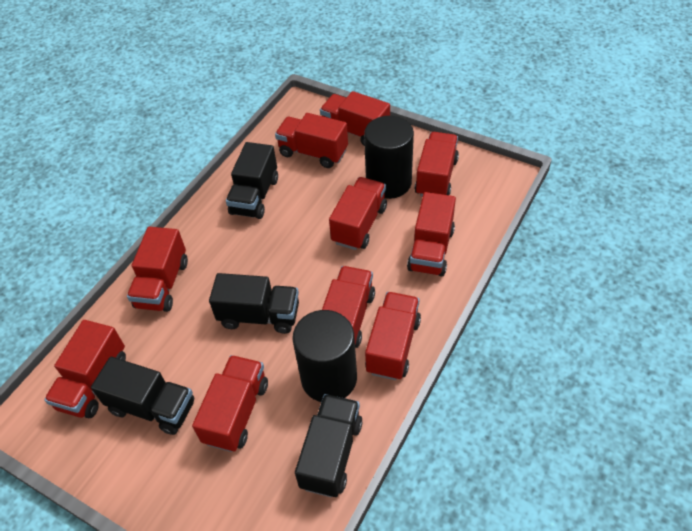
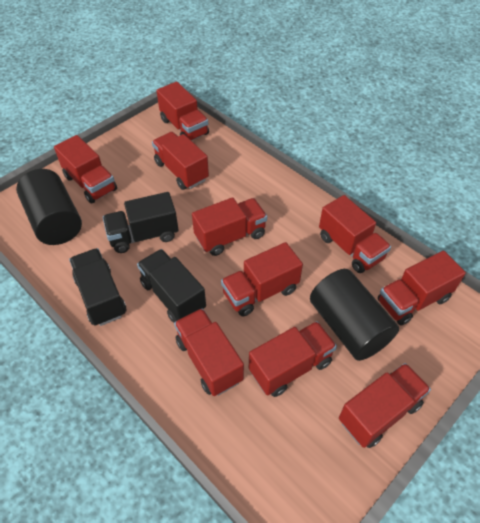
black truck: [91,357,194,435] [209,273,299,334] [226,142,278,219] [295,394,363,497] = 4 -> [69,248,127,326] [103,192,179,253] [137,249,206,323] = 3

